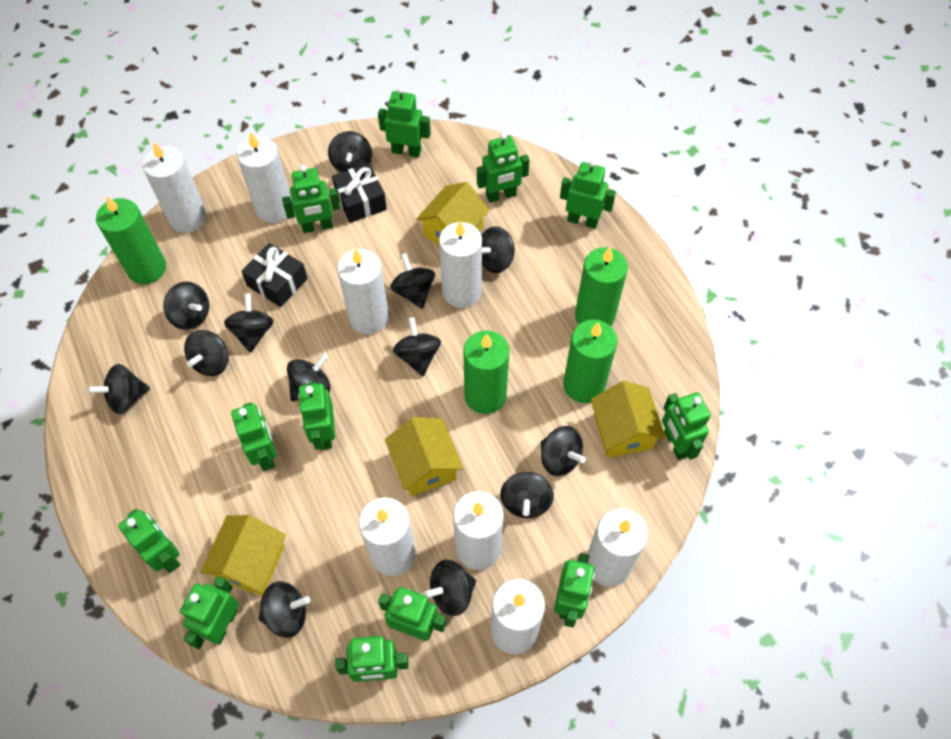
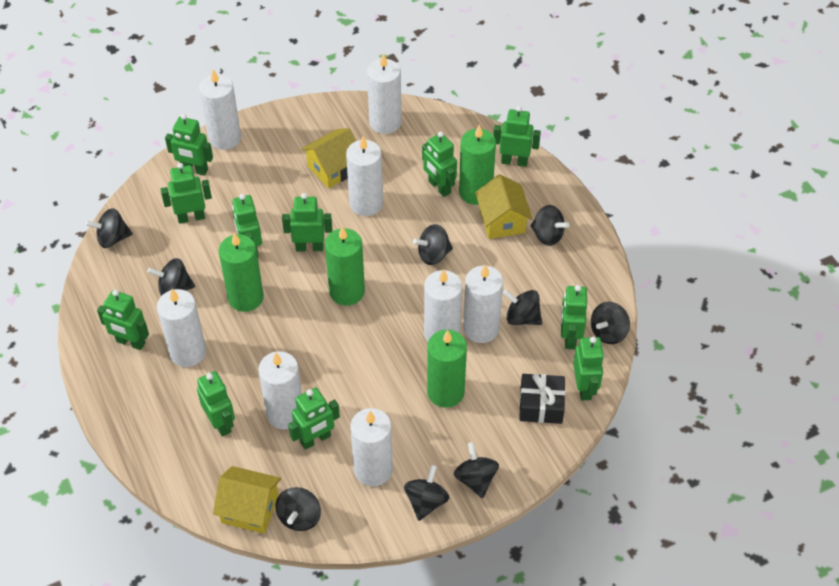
black gift: [241,243,308,307] [332,163,387,223] = 2 -> [519,374,565,424] = 1
black spinning top: [87,364,150,414] [163,282,209,330] [184,330,229,376] [224,293,274,353] [258,581,310,638] [287,354,331,401] [328,131,372,172] [390,253,435,309] [393,317,441,376] [423,560,476,616] [481,226,515,273] [500,472,554,518] [540,426,586,476] = 13 -> [85,208,133,248] [148,258,195,296] [275,487,321,531] [404,465,449,521] [413,224,453,265] [454,442,499,498] [503,289,542,325] [531,205,569,246] [591,302,630,344] = 9
green robot: [118,509,180,573] [180,576,239,649] [231,402,277,471] [282,165,340,233] [298,382,335,450] [335,636,409,682] [378,87,431,158] [378,587,446,641] [477,133,529,203] [554,553,595,628] [560,160,616,229] [662,392,711,460] = 12 -> [97,290,149,350] [161,163,212,224] [165,114,213,176] [197,371,235,437] [232,194,262,257] [282,193,332,252] [288,387,340,450] [422,132,457,197] [493,106,541,167] [561,285,587,349] [573,337,604,401] = 11
yellow house: [200,515,286,595] [385,417,463,496] [416,182,490,245] [591,381,666,458] = 4 -> [213,466,281,534] [301,128,356,188] [475,174,533,239] = 3

